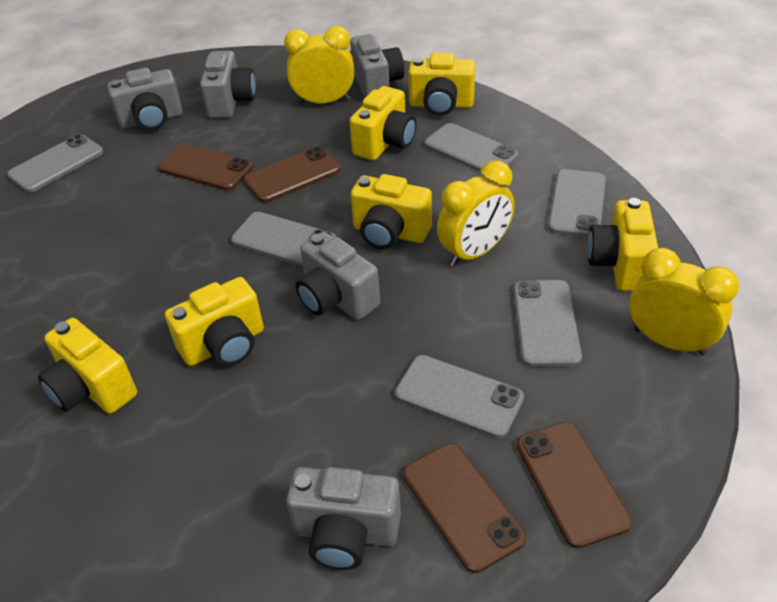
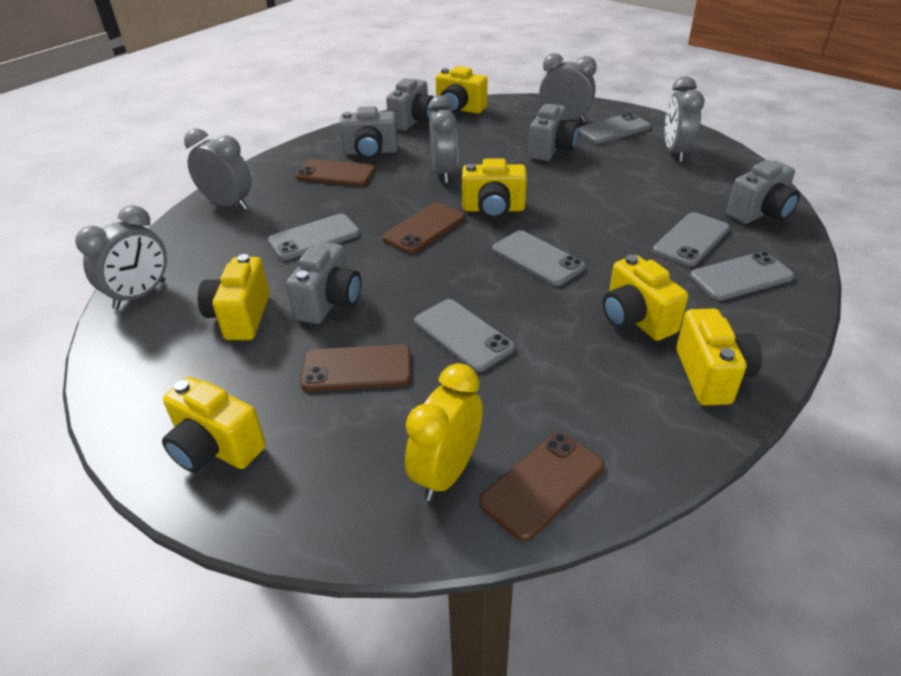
grey clock: none = 0 -> [75,205,167,309] [184,129,252,210] [428,95,458,183] [539,53,597,122] [665,76,705,162] = 5
yellow clock: [284,26,354,104] [437,160,515,267] [629,248,739,356] = 3 -> [405,363,483,501] = 1

